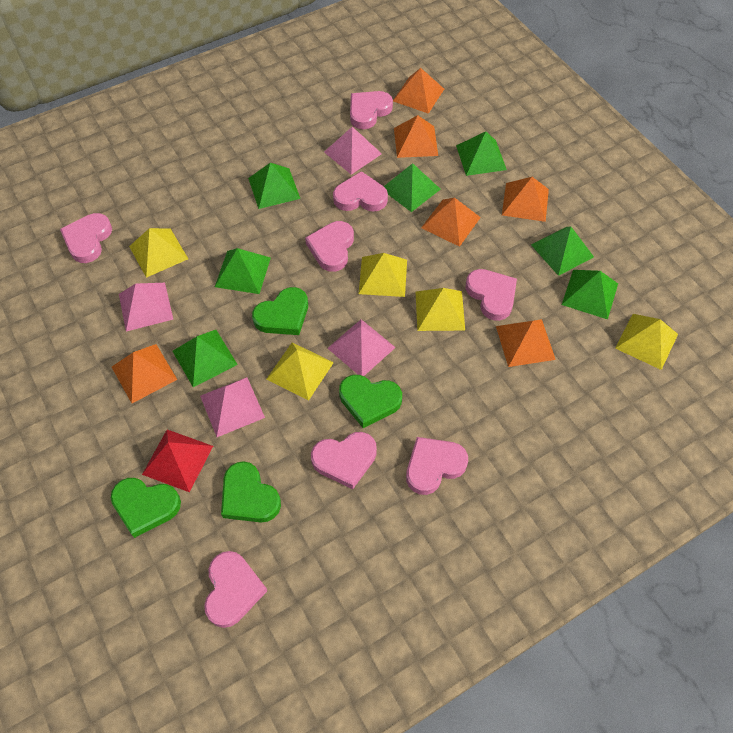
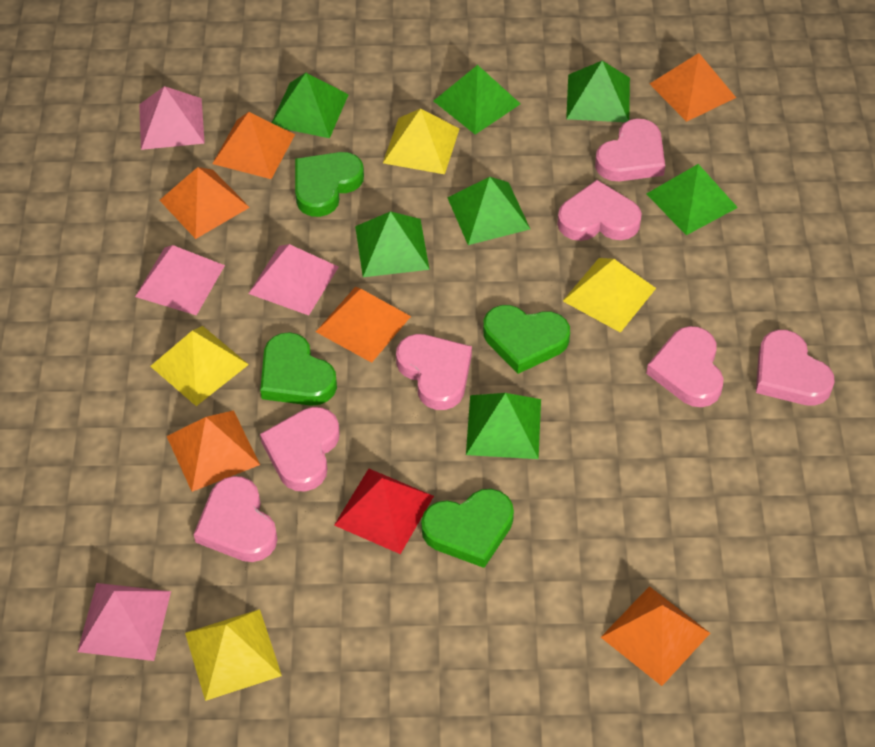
pink heart: [60,213,112,263] [204,551,268,628] [305,221,354,272] [311,432,377,489] [333,171,388,212] [350,91,393,129] [406,437,468,495] [465,269,517,321] = 8 -> [194,476,278,562] [260,407,340,491] [396,334,472,410] [557,180,642,241] [595,119,665,181] [646,326,724,407] [756,330,835,406] = 7
yellow pyramid: [129,228,188,278] [266,342,334,401] [359,253,407,297] [416,288,465,331] [615,314,678,370] = 5 -> [150,326,249,406] [185,609,282,701] [383,108,459,174] [563,258,656,333] = 4

